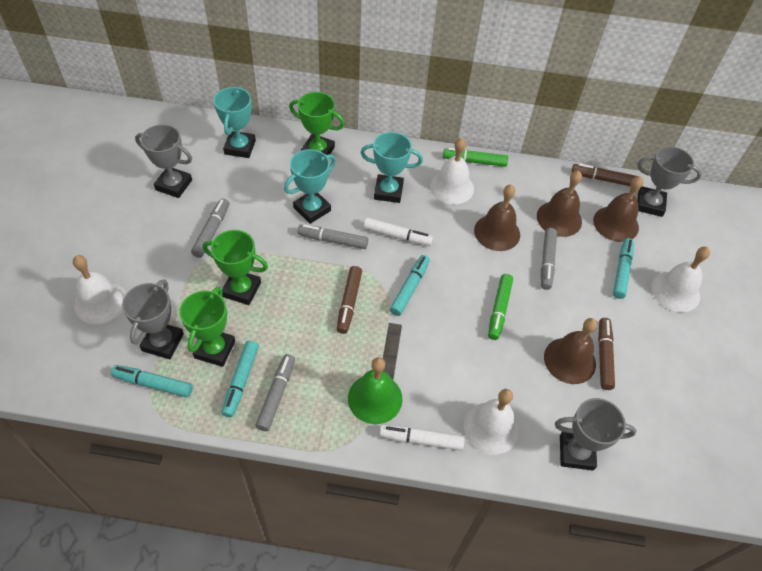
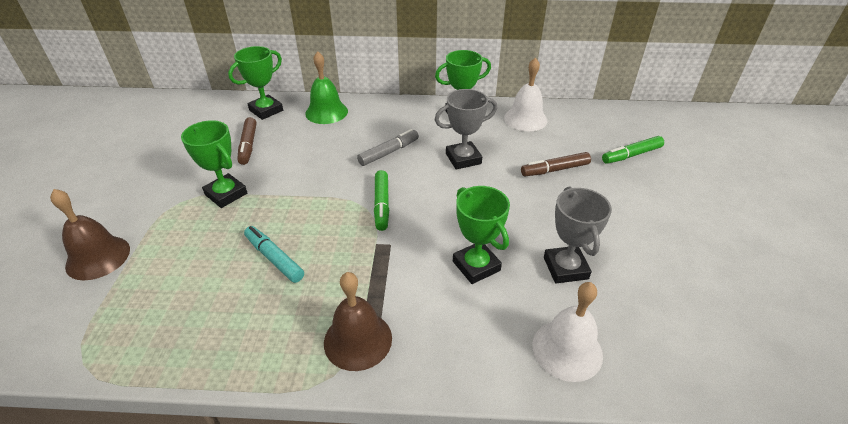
brown bell: [474,184,520,251] [537,171,582,237] [544,318,597,384] [593,176,643,242] = 4 -> [50,189,130,280] [324,272,392,371] = 2
brown marker: [337,266,362,334] [571,163,637,186] [598,318,615,390] = 3 -> [237,117,257,165] [521,152,591,176] = 2
green trophy: [179,287,235,367] [202,230,268,305] [289,92,345,155] = 3 -> [181,120,247,208] [228,46,283,120] [435,50,491,114] [453,186,510,284] = 4
grey marker: [191,198,229,258] [255,354,295,431] [298,224,368,249] [541,228,557,290] = 4 -> [357,129,419,166] = 1
grey trophy: [122,280,184,359] [135,124,192,198] [555,398,637,470] [637,146,702,217] = 4 -> [435,89,497,170] [544,186,612,283] = 2
turquoise marker: [111,365,193,398] [221,341,259,417] [390,255,430,316] [613,238,634,299] = 4 -> [244,226,304,283] = 1
turquoise trophy: [214,86,256,158] [284,149,336,224] [361,132,423,203] = 3 -> none = 0
white bell: [73,255,126,324] [430,138,474,204] [464,389,519,455] [651,247,710,312] = 4 -> [504,57,548,131] [532,282,603,382] = 2
white marker: [363,217,433,246] [379,424,465,451] = 2 -> none = 0

